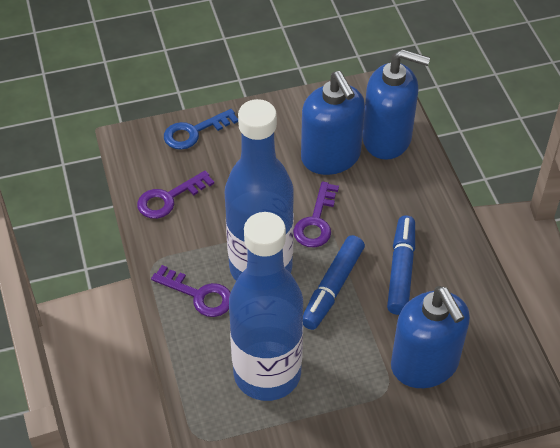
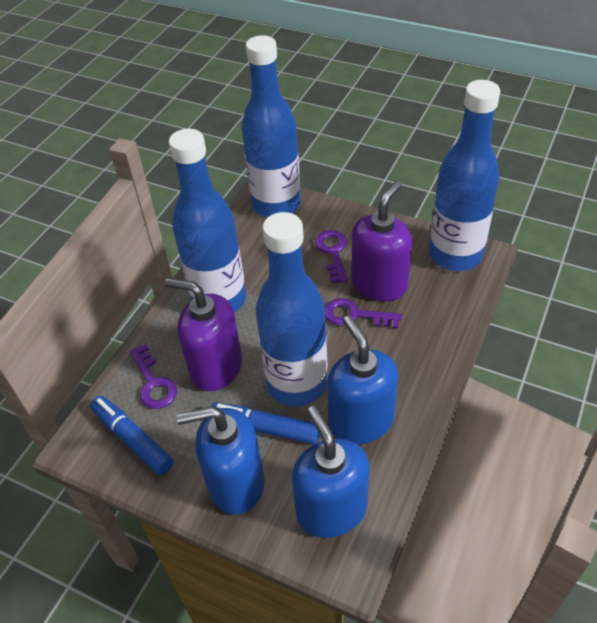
blue bottle: [225,99,294,281] [229,212,303,401] = 2 -> [169,129,246,313] [242,35,301,217] [256,212,327,406] [429,80,500,271] = 4
blue key: [164,109,238,150] = 1 -> none = 0
purple soap dispenser: none = 0 -> [164,278,242,391] [351,181,412,301] = 2

